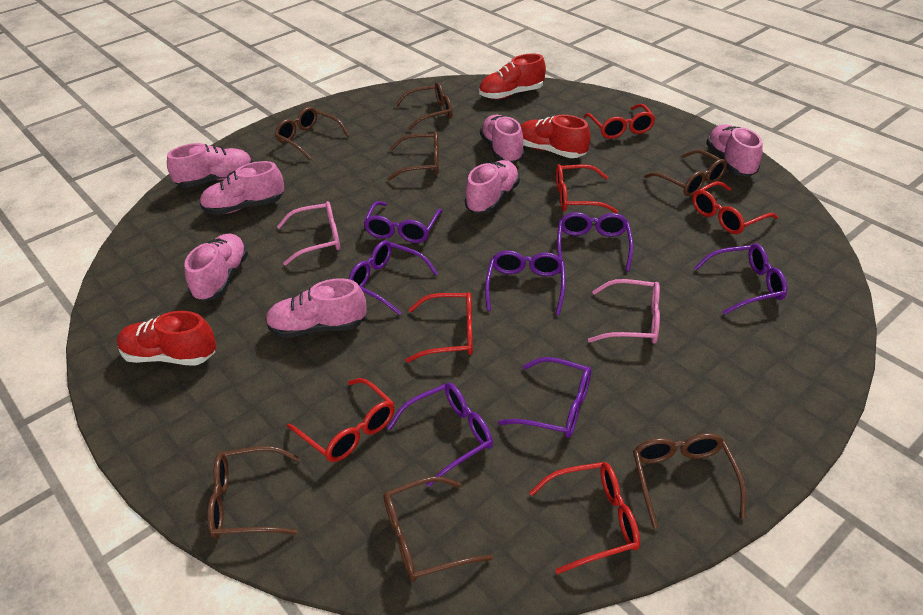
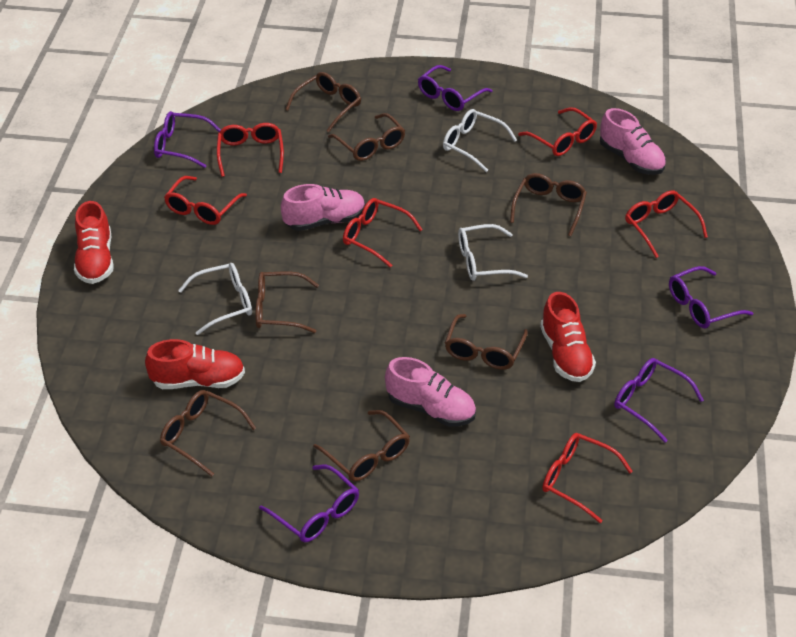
pink glasses: [277,201,340,266] [588,279,660,344] = 2 -> none = 0
pink shoe: [167,143,253,188] [184,233,248,302] [200,161,284,215] [266,278,367,338] [465,160,520,214] [480,115,525,163] [706,125,763,177] = 7 -> [281,184,365,231] [385,357,476,427] [600,108,666,175] = 3
purple glasses: [348,240,438,315] [363,201,443,243] [387,383,493,487] [485,250,565,315] [498,357,591,438] [557,212,633,271] [694,244,787,315] = 7 -> [154,111,221,168] [259,465,359,542] [418,65,493,111] [614,358,704,443] [669,266,753,328] = 5
white glasses: none = 0 -> [178,263,252,335] [443,109,517,172] [458,224,528,281] = 3

